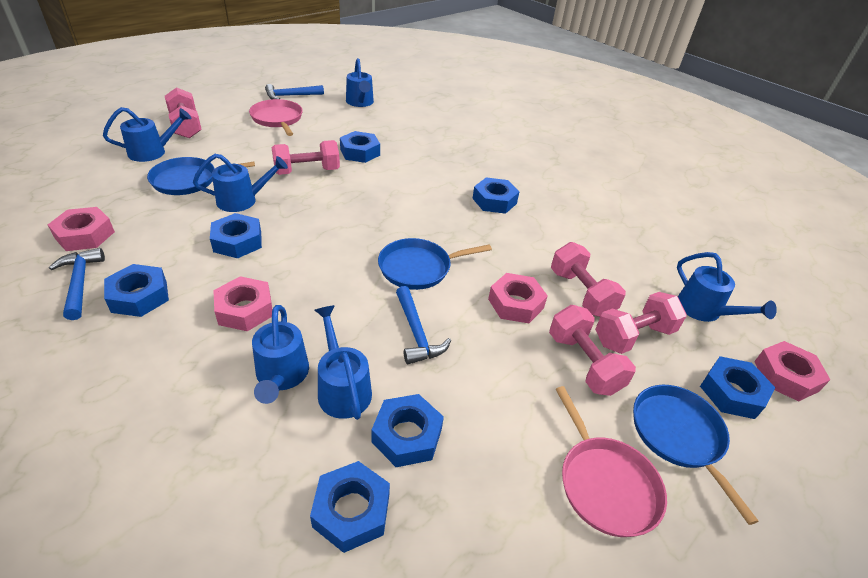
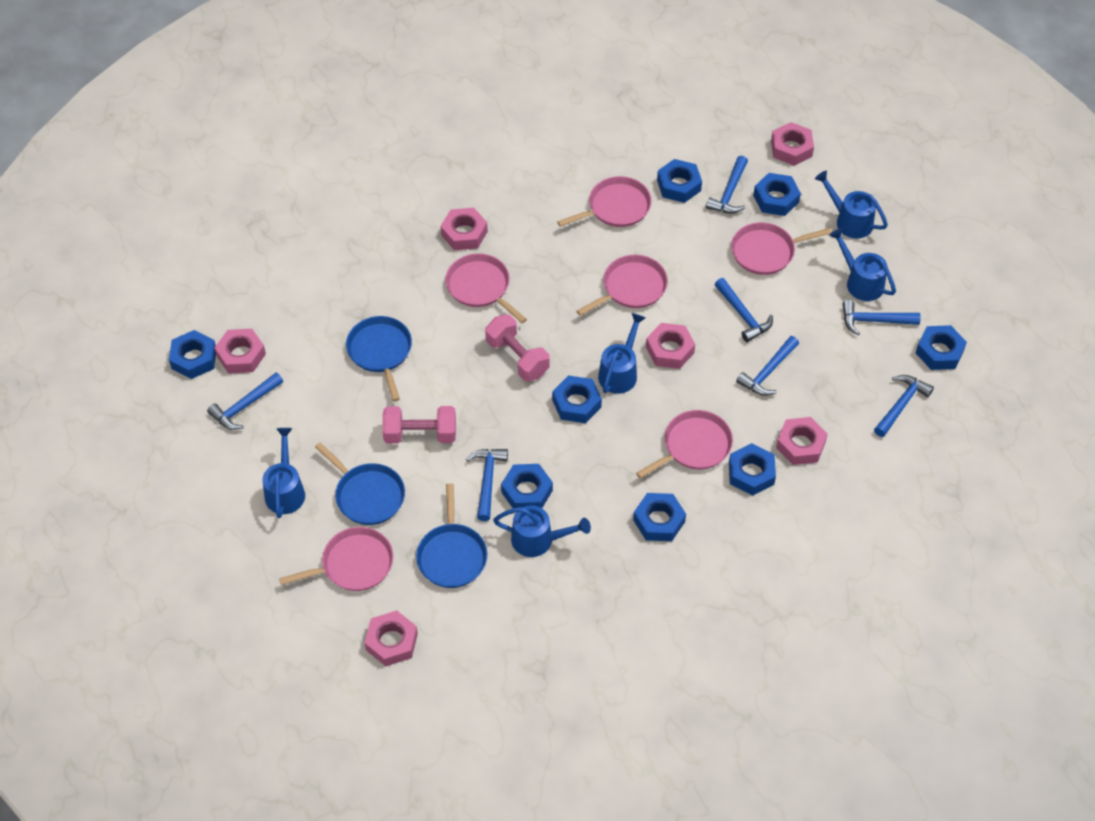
blue hammer: [49,248,105,320] [265,84,324,99] [396,286,451,364] = 3 -> [207,373,283,430] [466,449,508,521] [706,156,748,214] [715,278,773,342] [736,336,799,396] [842,300,921,335] [874,375,934,437] = 7
blue nut: [104,264,169,317] [210,213,262,259] [310,461,390,553] [340,131,380,163] [372,394,444,467] [472,177,519,214] [700,356,775,419] = 7 -> [169,330,216,379] [501,464,553,508] [552,375,602,423] [633,493,686,541] [657,159,702,203] [729,443,776,496] [753,173,801,216] [916,325,967,370] = 8
blue watering can: [103,107,192,162] [193,154,288,212] [252,305,309,404] [315,305,372,420] [346,58,374,107] [677,252,777,322] = 6 -> [263,428,305,518] [493,505,591,557] [598,313,645,394] [815,171,888,239] [829,228,896,301] = 5
pink dumbbell: [165,87,202,138] [272,140,340,175] [549,305,636,396] [551,242,626,317] [595,292,687,354] = 5 -> [382,406,456,444] [485,314,550,381] = 2
pink nut: [48,207,115,251] [213,276,272,331] [488,273,548,323] [754,341,830,402] = 4 -> [215,329,266,374] [365,610,418,666] [440,208,488,250] [646,323,695,369] [771,122,814,166] [776,417,828,465] = 6
pink pan: [249,99,303,136] [556,386,667,537] = 2 -> [279,527,394,591] [445,253,527,323] [557,176,652,227] [577,255,668,316] [636,410,733,478] [731,222,832,275] = 6

